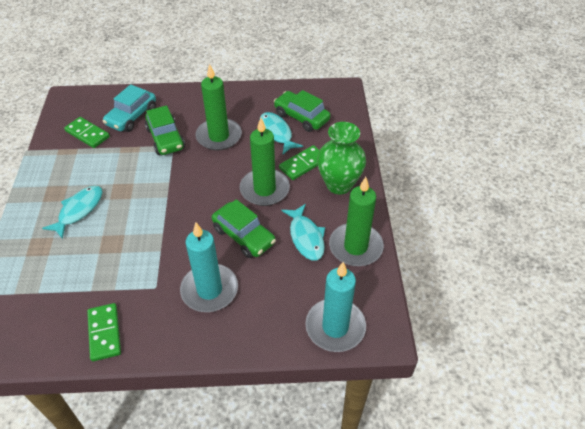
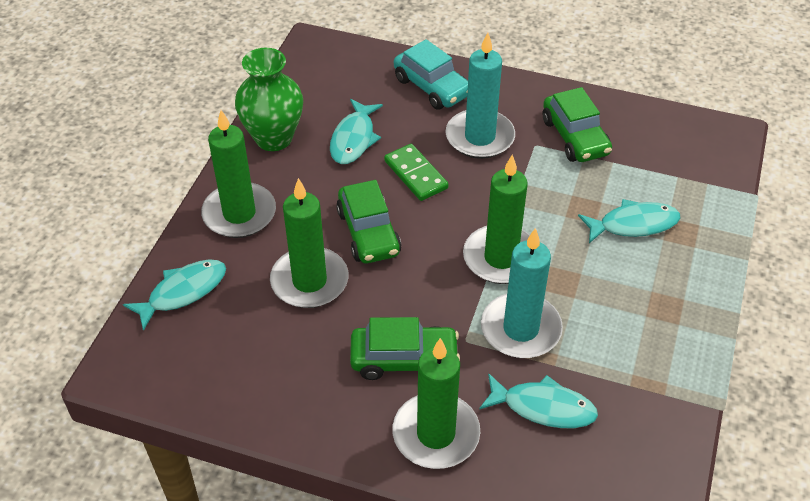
green candle: [195,64,242,150] [240,118,290,206] [329,177,384,266] = 3 -> [201,110,276,238] [270,178,348,308] [392,338,480,469] [463,154,530,284] = 4
green domino: [64,117,110,148] [87,303,121,361] [279,145,320,180] = 3 -> [384,144,449,201] = 1
turquoise fish: [42,185,103,239] [260,112,303,154] [281,204,325,261] = 3 -> [123,259,226,331] [330,99,383,164] [479,373,598,428] [578,199,680,243] = 4

